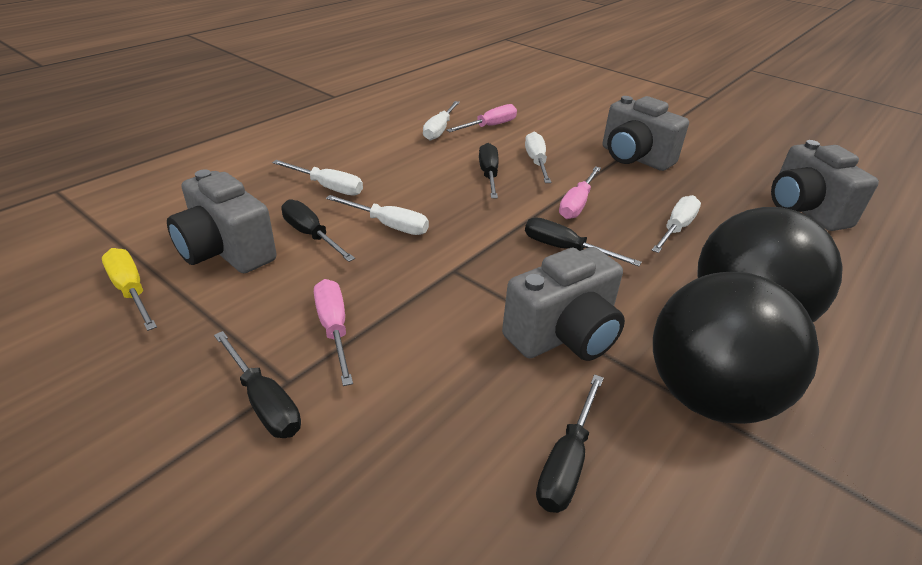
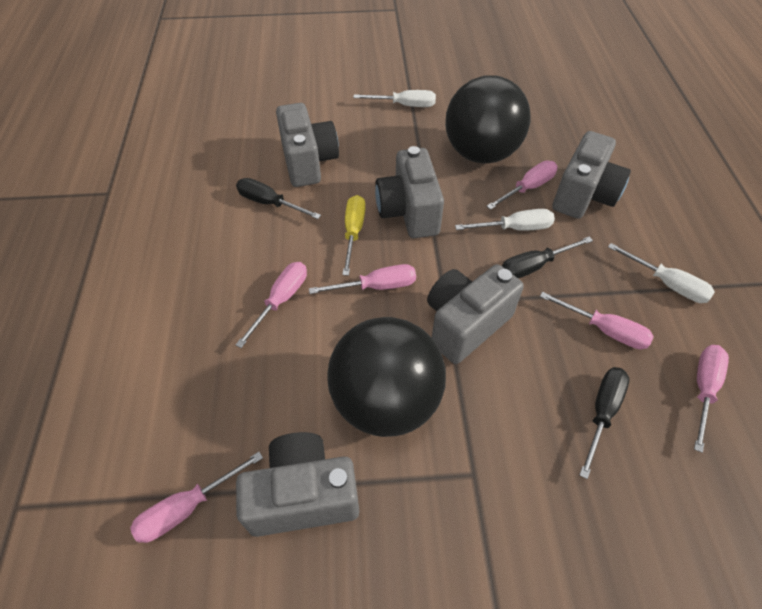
black screwdriver: [214,331,301,438] [281,199,355,262] [479,143,499,198] [525,217,642,266] [536,374,604,513] = 5 -> [236,178,321,219] [502,237,593,278] [579,367,630,479] = 3
grey camera: [167,170,276,273] [502,247,625,361] [602,96,689,171] [771,140,879,231] = 4 -> [236,432,359,537] [276,103,339,187] [375,146,444,238] [427,264,524,364] [553,131,631,219] = 5
pink screwdriver: [314,279,353,386] [446,104,517,132] [559,166,601,219] = 3 -> [130,452,263,543] [236,262,307,348] [309,264,416,294] [486,161,558,210] [540,292,653,349] [694,345,729,453] = 6
white screwdriver: [272,160,363,196] [326,195,429,235] [423,101,460,140] [525,132,551,183] [652,195,701,253] = 5 -> [353,90,436,107] [455,209,555,231] [608,243,715,303] = 3

